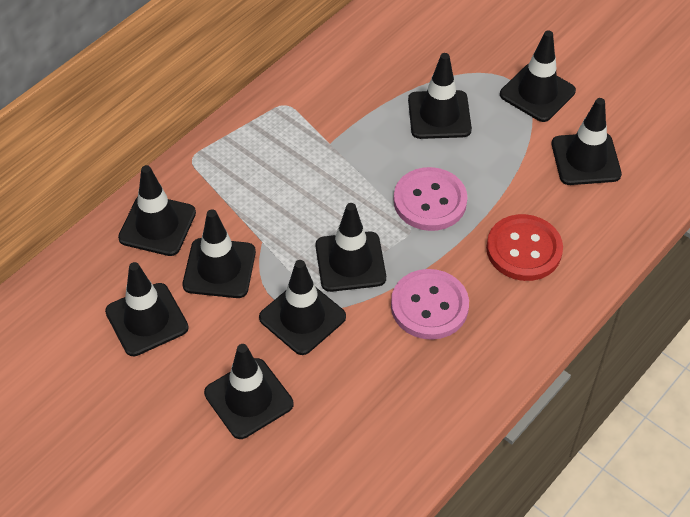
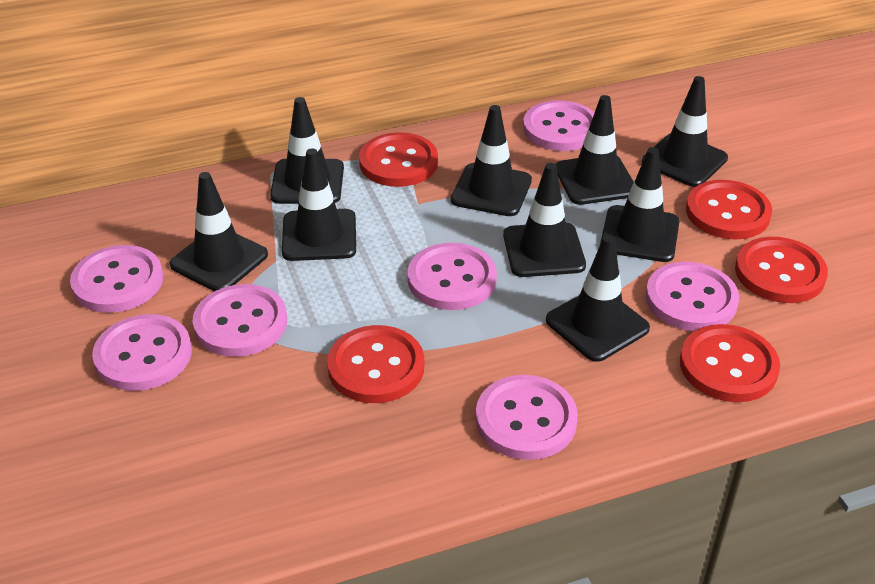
pink button: [391,269,469,340] [394,167,468,231] = 2 -> [70,245,163,313] [92,314,192,391] [192,284,287,357] [408,243,497,310] [476,375,578,460] [523,100,594,151] [646,262,739,331] = 7
red button: [486,214,563,281] = 1 -> [327,325,424,403] [359,132,438,187] [680,324,780,402] [686,180,772,239] [735,237,828,303] = 5

